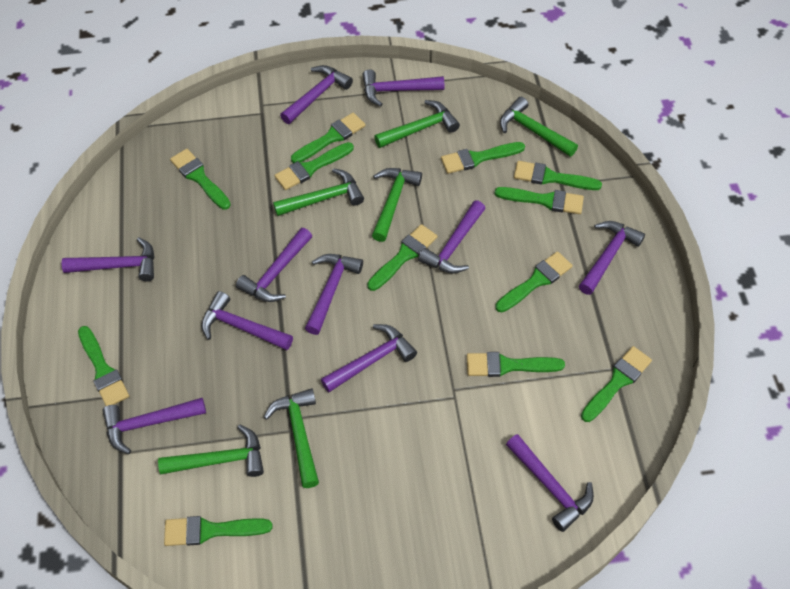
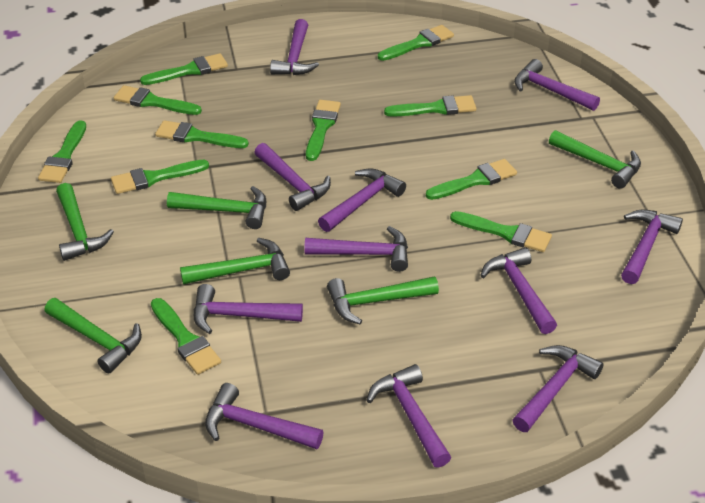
green brush: [78,326,129,406] [164,516,272,546] [170,149,231,210] [274,142,354,190] [291,113,366,163] [367,224,438,291] [441,142,525,174] [467,352,565,377] [495,187,584,214] [496,251,573,312] [514,161,602,190] [581,346,652,422] = 12 -> [38,120,86,183] [111,160,209,194] [114,85,202,115] [140,53,228,85] [151,298,221,375] [155,120,249,148] [306,100,341,161] [378,25,454,61] [384,95,476,117] [426,159,517,200] [450,211,552,252] = 11

